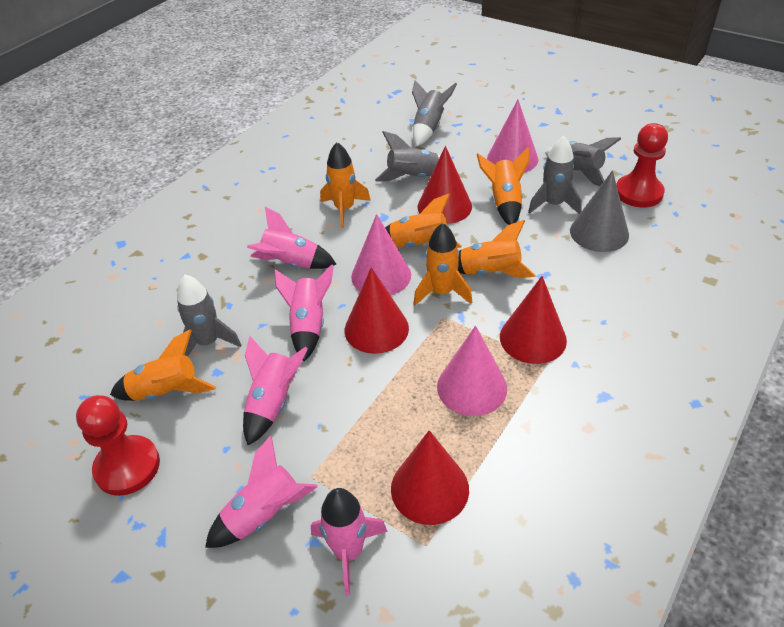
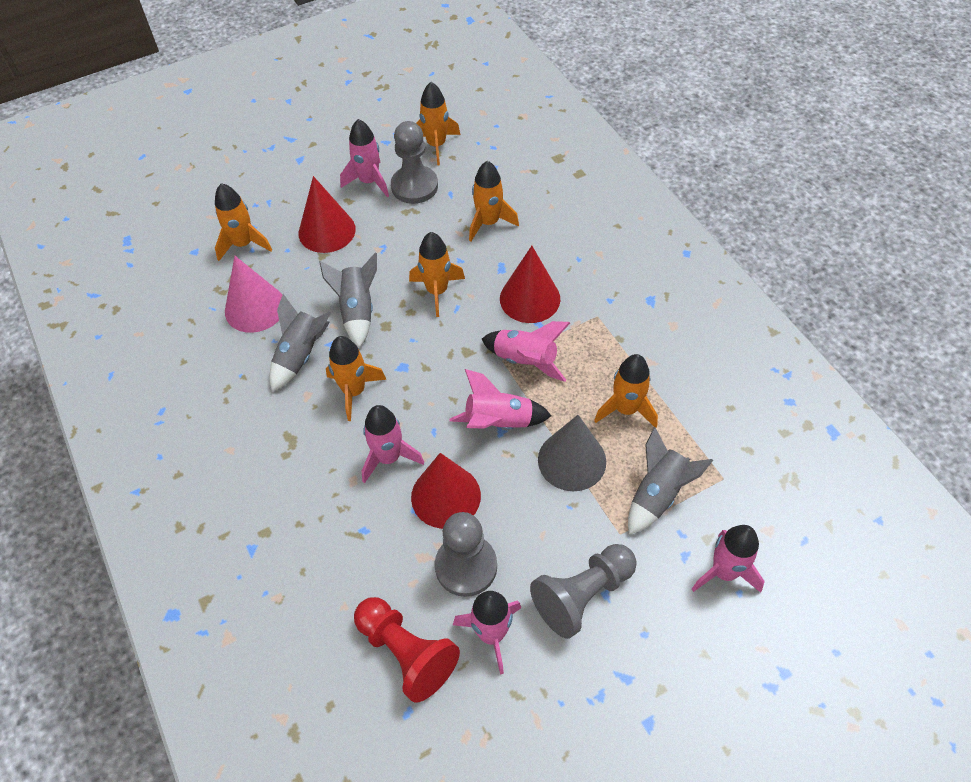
grey pawn: none = 0 -> [391,121,438,204] [435,512,497,597] [530,544,637,639] = 3
grey rocket: [177,275,241,357] [375,131,440,181] [412,80,457,146] [528,136,582,214] [545,137,621,186] = 5 -> [269,294,331,391] [319,253,377,348] [628,427,713,535] = 3
pink cone: [351,214,411,296] [437,326,507,416] [487,100,538,173] = 3 -> [225,256,282,333] = 1
pink rocket: [205,436,318,548] [243,336,308,445] [247,207,336,269] [274,265,334,361] [311,488,388,596] = 5 -> [340,119,389,197] [362,405,424,483] [450,369,551,429] [453,591,521,675] [482,321,570,382] [692,525,765,593] = 6
red cone: [345,267,409,354] [391,430,469,525] [417,146,472,224] [500,276,567,364] = 4 -> [299,176,356,253] [411,453,481,529] [500,246,560,323] = 3
red pawn: [76,395,160,496] [616,123,668,208] = 2 -> [354,597,460,703] = 1

